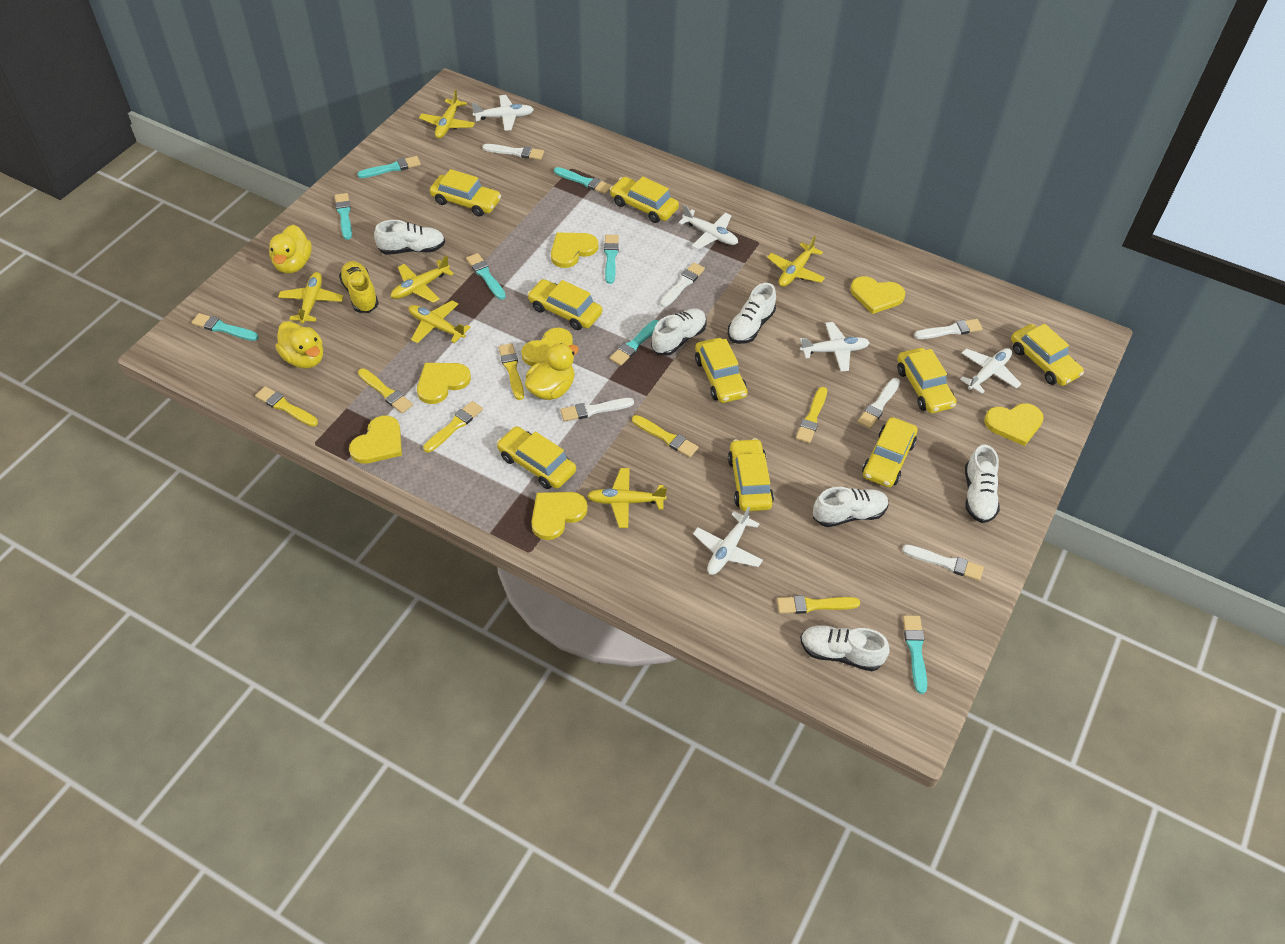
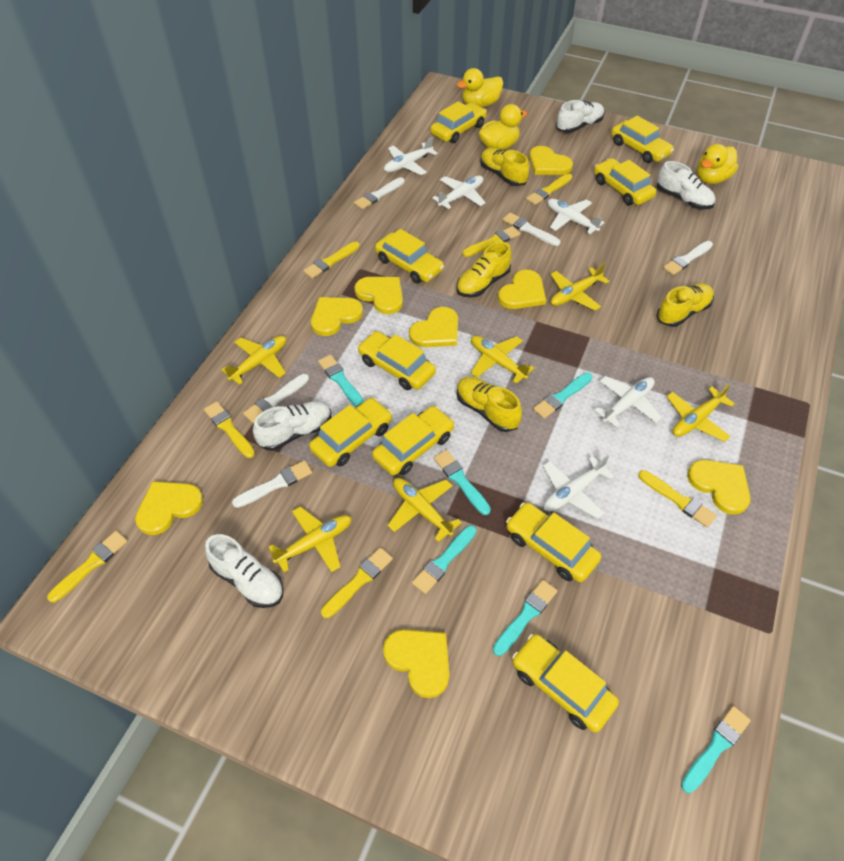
turquoise brush: [191,313,259,341] [335,193,352,240] [357,156,421,178] [466,253,506,300] [554,167,612,194] [604,234,619,284] [610,320,658,366] [903,615,927,694] = 8 -> [318,355,364,407] [412,525,477,594] [434,450,491,515] [493,580,557,656] [533,372,593,419] [681,706,751,793] = 6
white brush: [482,144,544,160] [560,398,634,421] [660,262,705,307] [858,378,900,429] [902,544,984,581] [914,319,983,339] = 6 -> [232,460,312,508] [243,374,309,423] [354,177,405,210] [503,213,560,246] [663,241,713,275] = 5
white shoe: [374,220,445,255] [651,308,707,356] [728,283,776,344] [800,625,890,671] [813,487,889,527] [965,445,1000,523] = 6 -> [205,534,284,608] [253,402,331,451] [556,100,604,133] [657,161,715,209] = 4
yellow heart: [349,416,402,464] [417,363,471,404] [521,328,573,366] [531,492,588,540] [551,232,599,268] [851,276,905,314] [984,403,1044,446] = 7 -> [135,481,203,535] [311,297,363,336] [354,277,403,314] [383,629,449,698] [409,307,458,347] [498,270,546,309] [529,146,573,175] [687,460,751,515] = 8
yellow shoe: [339,261,379,313] = 1 -> [456,242,512,297] [457,377,522,432] [480,148,529,186] [657,283,714,327] = 4

